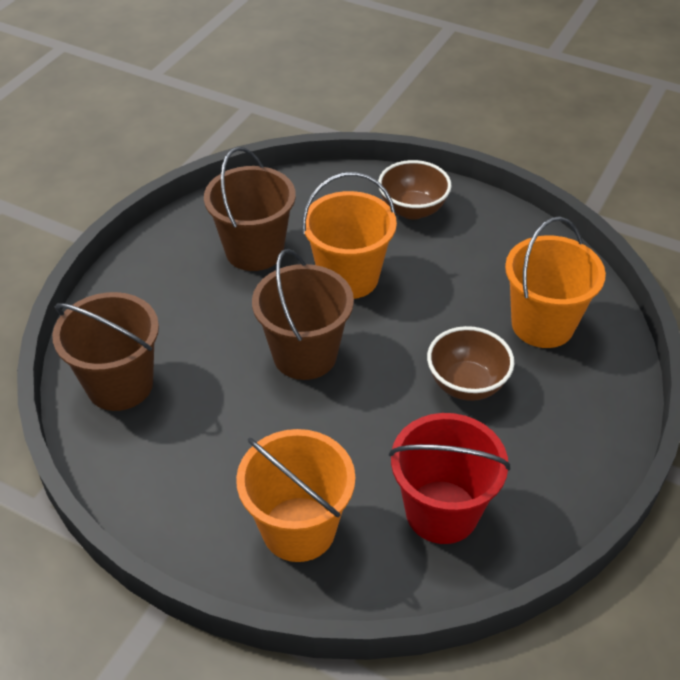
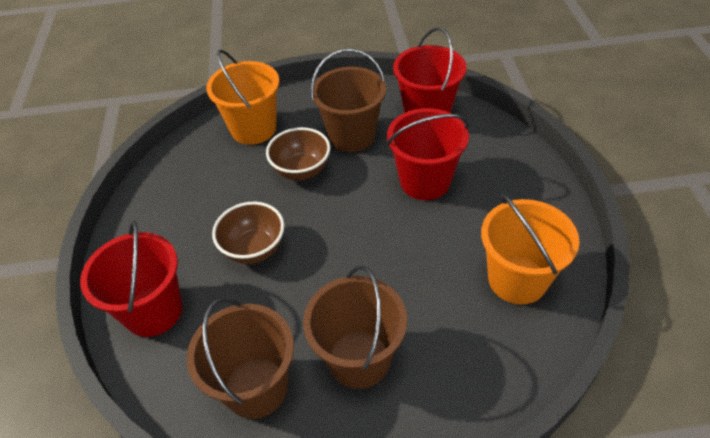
orange bucket: [236,429,355,562] [302,172,397,299] [505,217,606,348] = 3 -> [206,50,279,145] [481,194,580,304] = 2
red bucket: [389,413,510,544] = 1 -> [80,220,183,337] [387,108,469,200] [393,27,467,113] = 3

